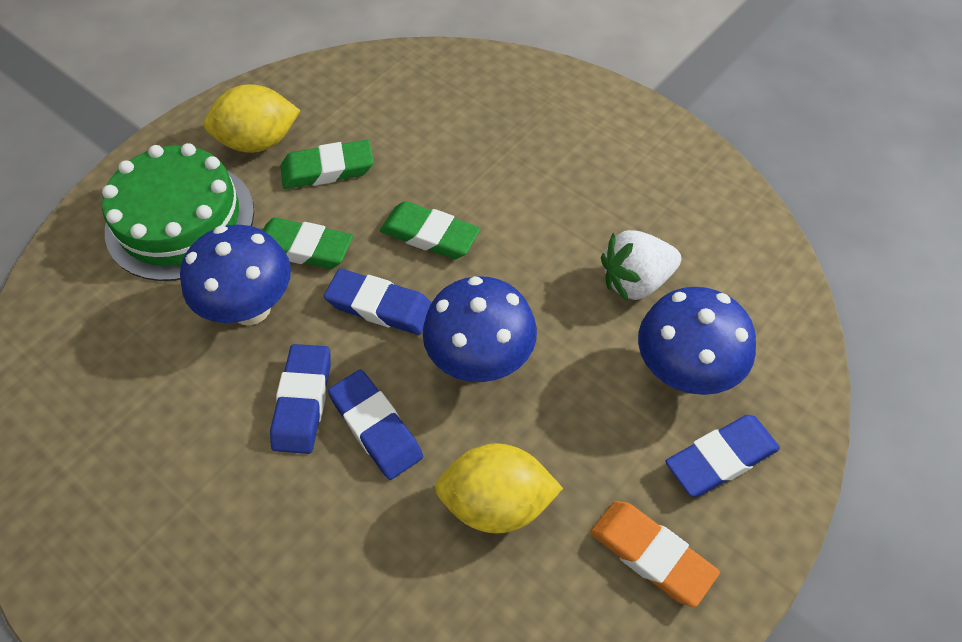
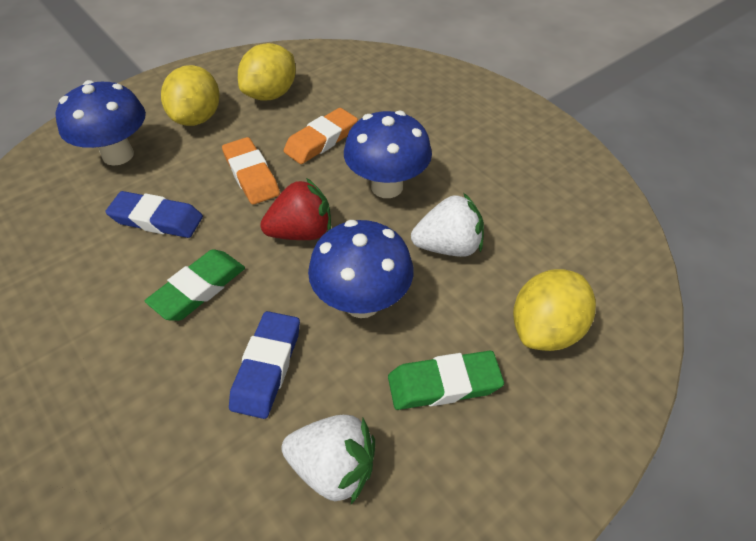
blue eraser: [270,344,331,454] [324,269,432,335] [328,369,423,480] [665,415,780,497] = 4 -> [105,191,203,238] [229,311,300,419] = 2
green cake: [102,143,254,281] = 1 -> none = 0
green eraser: [263,218,353,269] [280,140,374,189] [380,201,480,259] = 3 -> [145,249,245,321] [388,351,504,410] = 2
orange eraser: [590,501,720,607] = 1 -> [222,137,280,205] [284,108,358,164] = 2
red strawberry: none = 0 -> [260,178,331,240] = 1
white strawberry: [601,230,681,302] = 1 -> [282,415,375,504] [411,193,484,257] = 2
yellow lemon: [204,84,300,153] [435,443,563,534] = 2 -> [161,65,219,126] [238,43,296,101] [513,269,596,351] = 3

